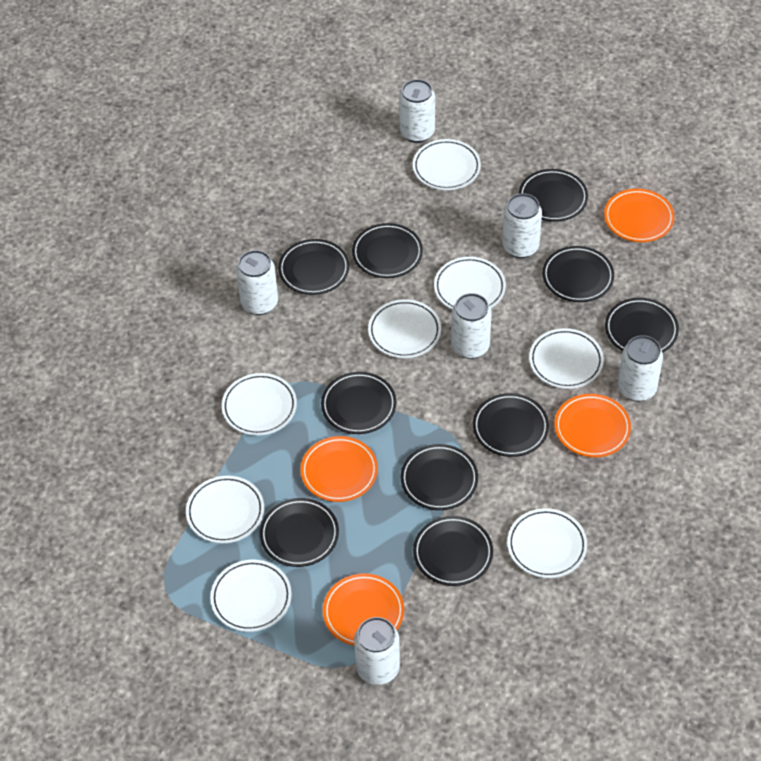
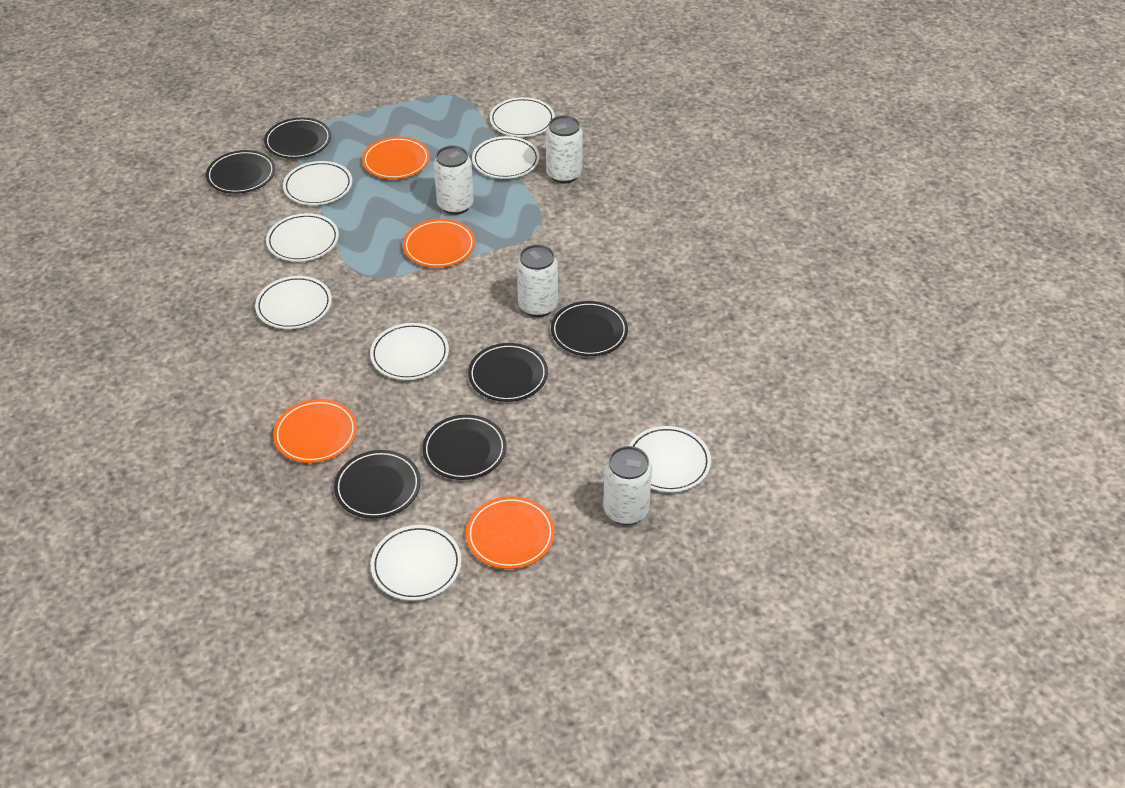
black plate: [260,498,339,567] [278,239,349,295] [321,372,396,434] [352,223,423,278] [401,444,478,510] [413,516,493,586] [473,393,549,457] [519,169,588,222] [542,246,614,302] [605,298,679,353] = 10 -> [206,150,275,194] [264,118,331,159] [334,450,421,519] [422,415,507,480] [468,343,548,402] [551,301,628,356] = 6
white can: [236,250,278,315] [354,617,400,685] [399,79,435,143] [451,293,492,359] [502,193,542,258] [618,335,663,402] = 6 -> [434,145,474,215] [517,244,558,317] [546,115,583,184] [603,446,652,525] = 4

